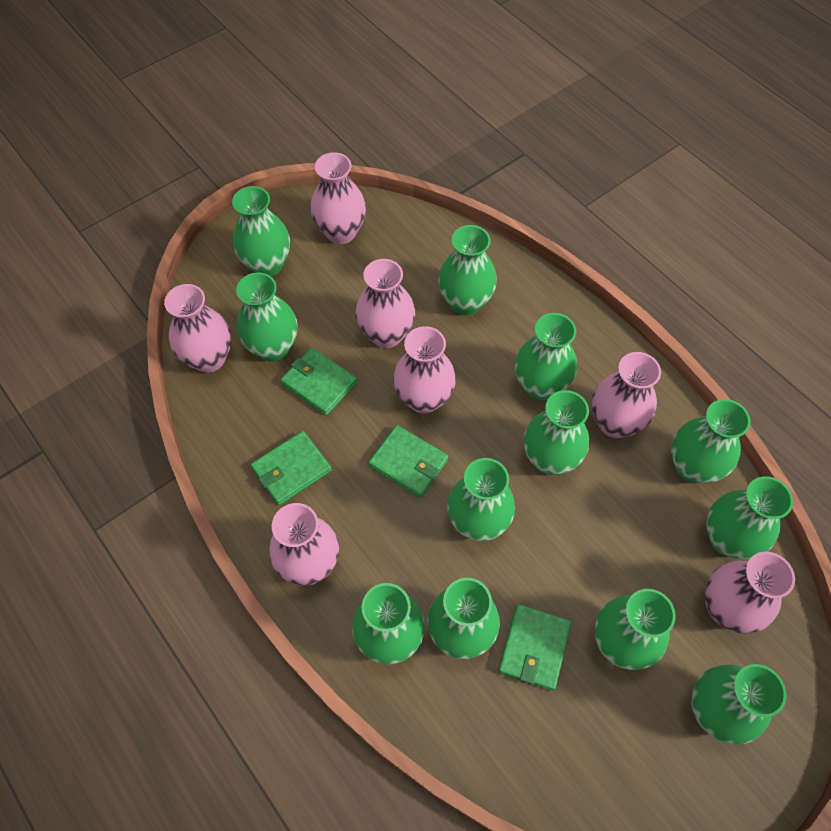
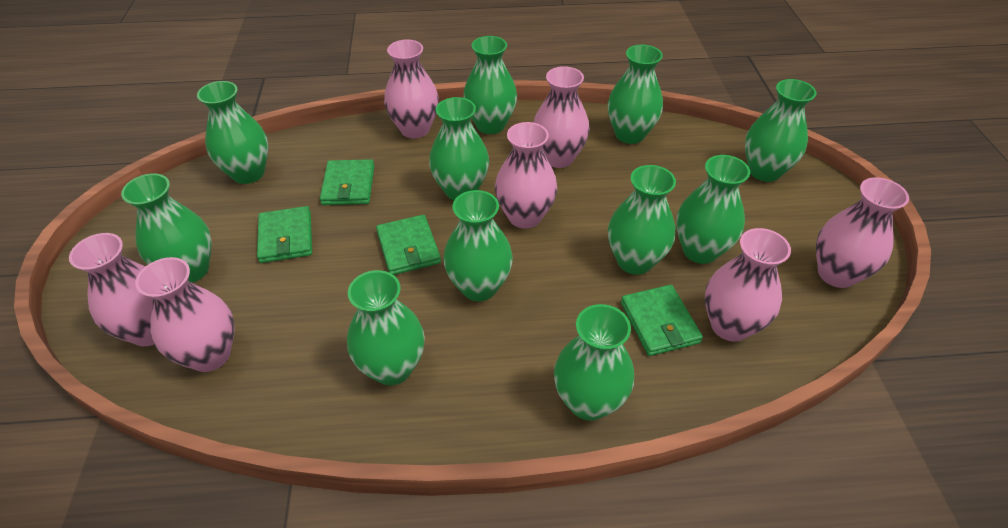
green vase: [232,186,290,277] [236,272,297,362] [352,583,425,665] [427,578,500,659] [438,225,497,315] [447,458,515,541] [515,313,577,401] [524,390,589,475] [595,589,676,670] [671,399,751,483] [691,664,787,744] [706,476,793,559] = 12 -> [121,174,212,283] [197,81,268,184] [347,270,425,385] [429,97,489,201] [443,190,513,301] [463,36,517,134] [554,304,634,421] [608,45,663,144] [608,165,676,275] [676,155,750,264] [745,79,817,182] = 11

